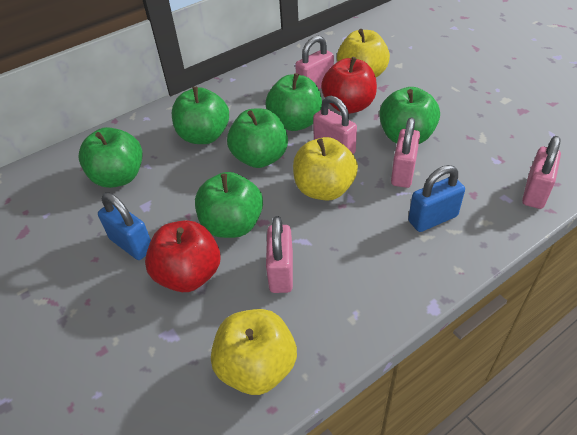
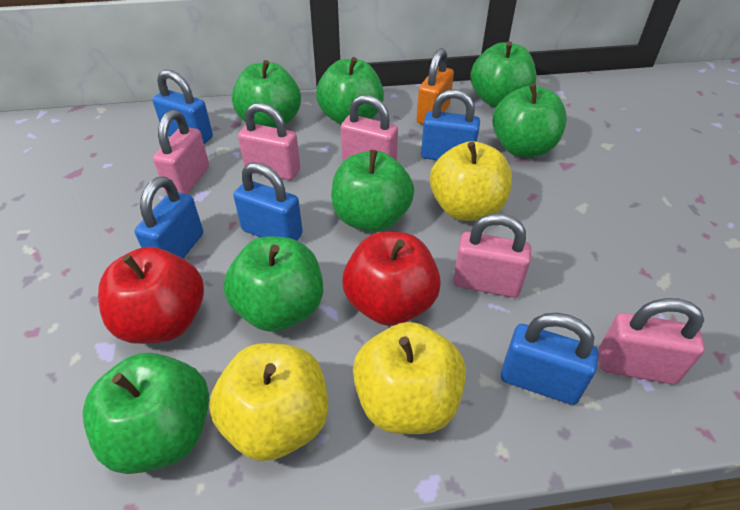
blue padlock: [98,193,151,260] [408,165,465,232] = 2 -> [135,176,203,258] [152,70,213,144] [233,162,303,241] [421,89,480,160] [501,313,598,405] = 5
green apple: [78,127,143,188] [172,87,229,144] [195,172,263,238] [227,109,288,168] [265,73,322,131] [379,87,440,144] = 6 -> [83,353,209,474] [223,236,323,332] [232,60,301,128] [316,57,384,124] [331,150,414,232] [470,41,536,108] [492,84,567,157] = 7
orange padlock: none = 0 -> [416,48,454,124] = 1

